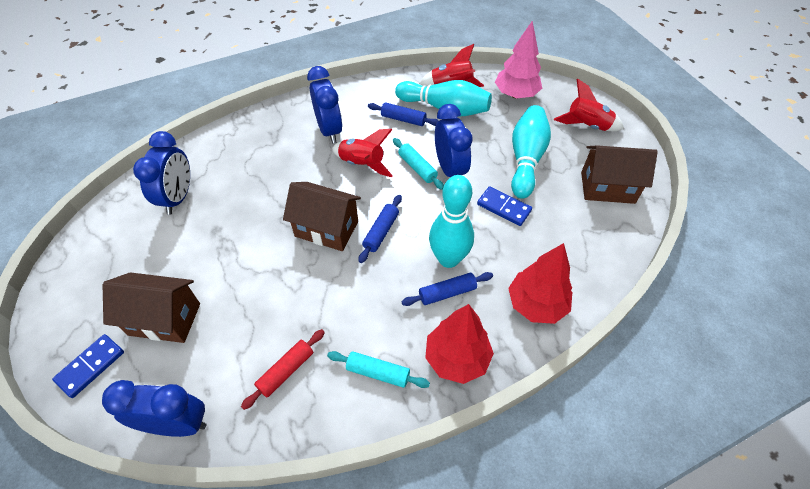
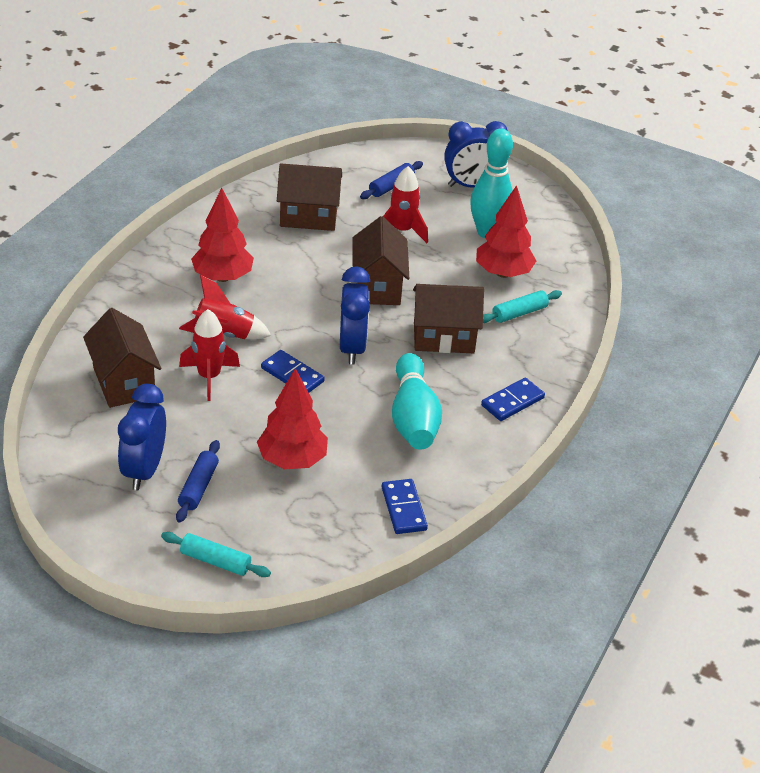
blue clock: [102,380,206,437] [133,131,190,215] [307,66,342,143] [435,104,473,177] = 4 -> [118,384,166,490] [340,266,370,365] [444,121,508,188] = 3
blue domino: [52,334,124,398] [477,186,532,226] = 2 -> [261,350,324,392] [382,479,428,534] [481,377,545,421] = 3
blue rolling pin: [359,195,402,263] [368,102,439,126] [401,272,493,306] = 3 -> [176,440,220,523] [360,161,423,199] = 2
brown house: [102,272,200,343] [283,182,361,251] [581,145,658,204] = 3 -> [83,308,161,408] [277,163,342,231] [352,216,409,305] [413,284,484,353] = 4
pink tree: [495,21,542,98] = 1 -> none = 0
red rolling pin: [241,329,325,410] = 1 -> none = 0
red tree: [425,304,494,384] [508,243,572,324] = 2 -> [191,188,254,282] [257,368,328,469] [476,185,536,278] = 3
turquoise bowling pin: [395,80,492,116] [429,175,474,268] [511,105,551,199] = 3 -> [392,353,442,450] [470,128,513,238] = 2

